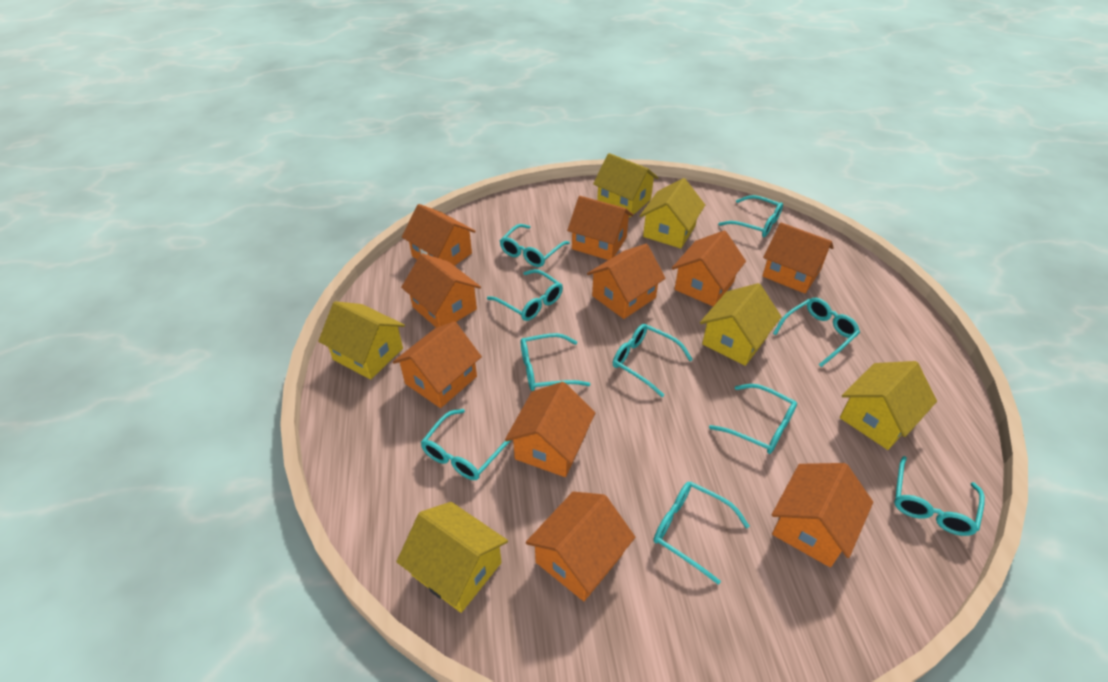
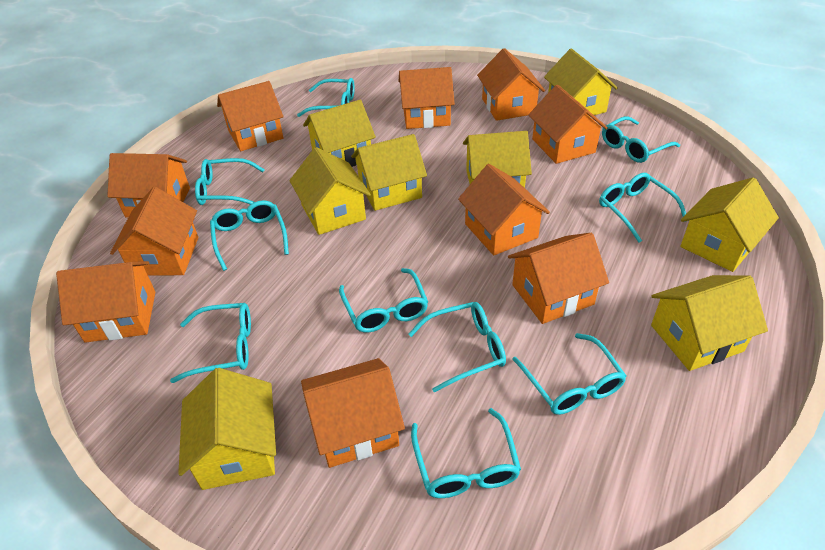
yellow house: [318,301,405,380] [396,502,508,613] [593,153,659,217] [640,178,705,248] [700,283,782,366] [840,361,937,450] = 6 -> [178,368,276,490] [289,147,371,235] [303,100,376,167] [351,134,427,211] [463,131,532,188] [544,49,618,115] [651,275,768,371] [680,177,779,272] = 8

